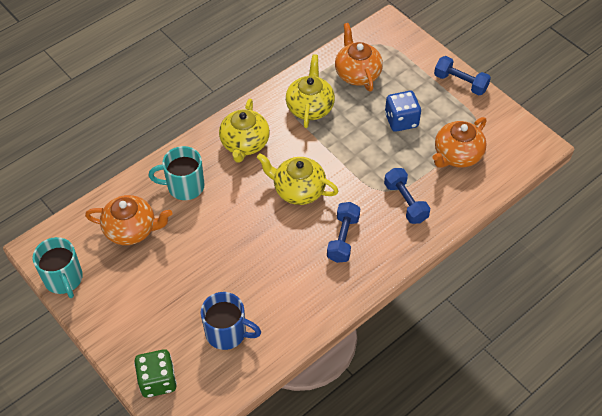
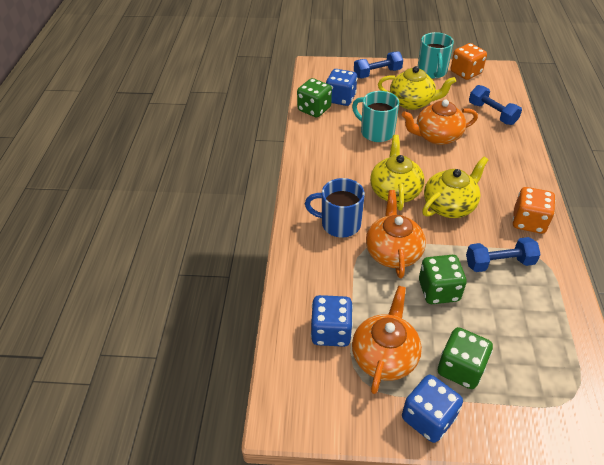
blue dice: [385,91,421,132] = 1 -> [311,295,353,347] [326,69,357,106] [402,375,463,443] = 3
green dice: [134,349,177,398] = 1 -> [297,78,332,117] [419,255,467,304] [438,327,493,389] = 3
orange dice: none = 0 -> [451,43,487,80] [512,187,555,234] = 2

